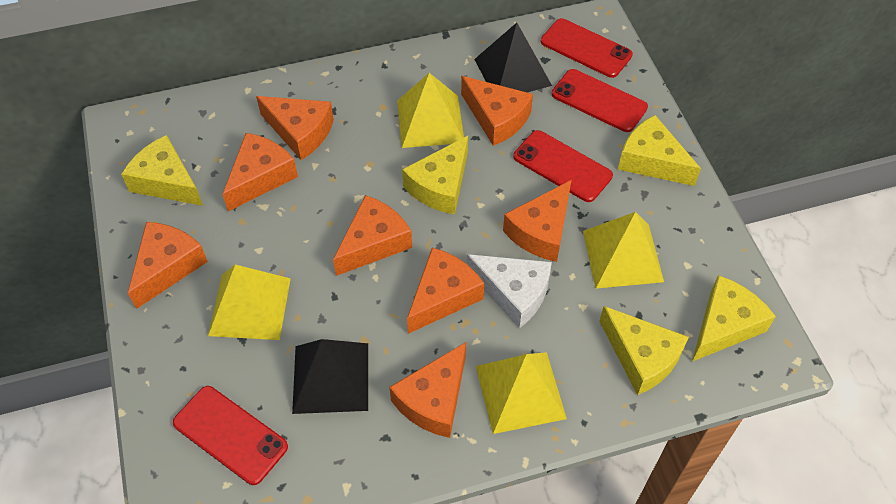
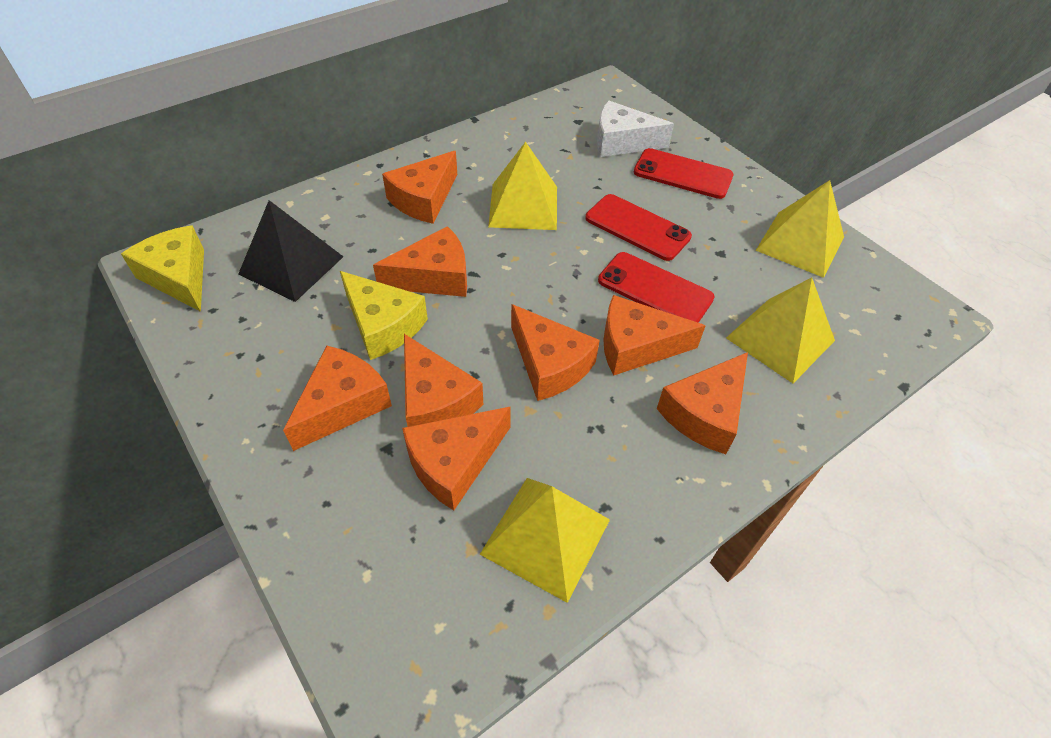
black pyramid: [292,339,368,414] [474,23,552,93] = 2 -> [238,200,343,302] = 1
red phone: [173,386,288,485] [513,130,613,202] [541,18,633,78] [552,69,648,132] = 4 -> [585,194,692,261] [598,252,715,323] [634,148,734,199] = 3
yellow cheese: [121,135,203,206] [402,136,468,214] [599,306,689,395] [618,115,701,186] [692,275,776,362] = 5 -> [121,225,204,312] [340,271,428,360] = 2

